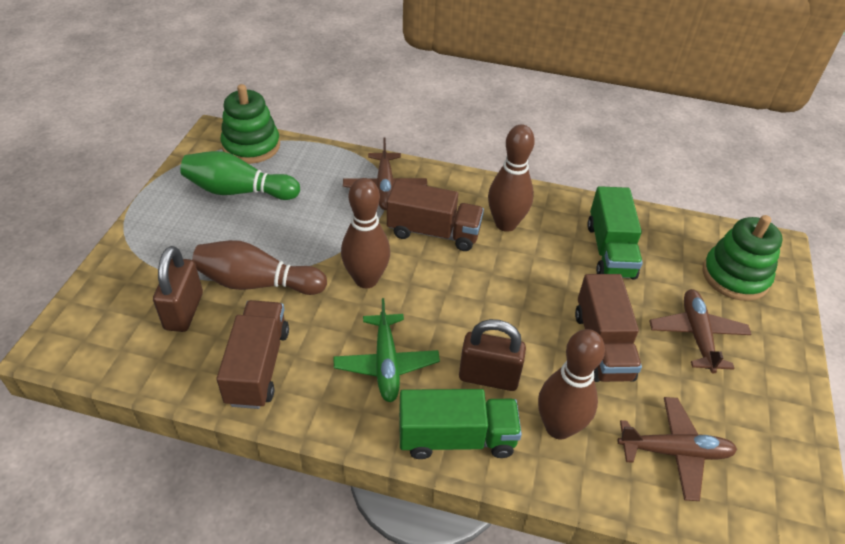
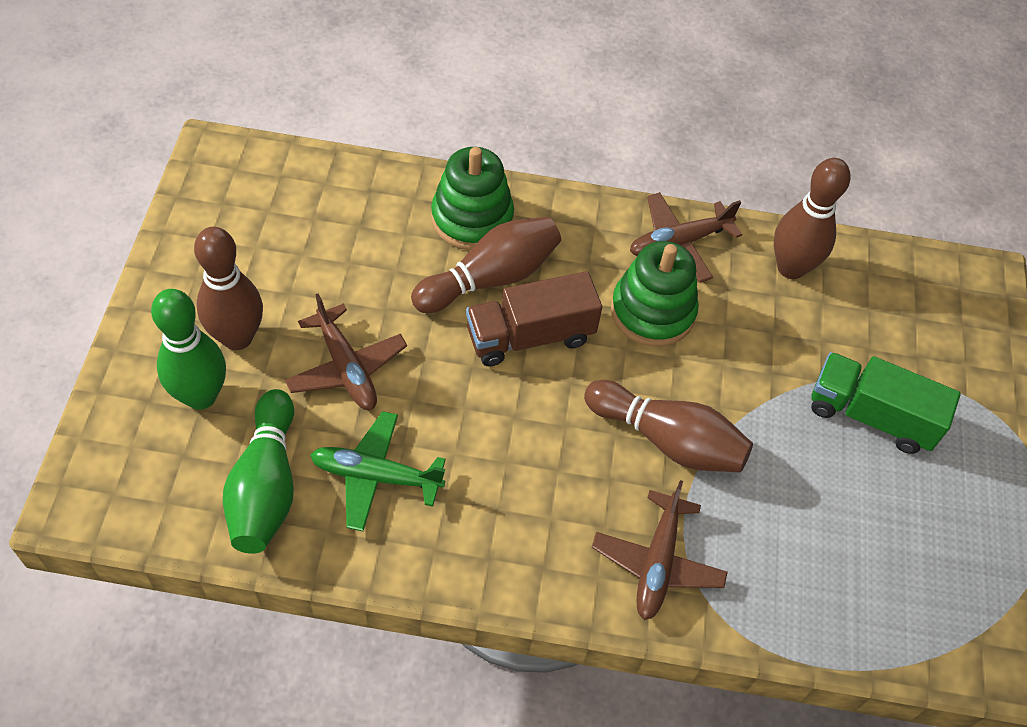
brown padlock: [153,246,203,332] [459,319,526,391] = 2 -> none = 0
brown truck: [216,300,289,409] [387,180,484,251] [575,274,642,382] = 3 -> [466,271,602,367] = 1
green bowling pin: [180,151,300,200] = 1 -> [151,289,226,410] [223,389,294,554] = 2
green truck: [399,389,522,459] [587,186,643,279] = 2 -> [811,352,961,454] = 1

